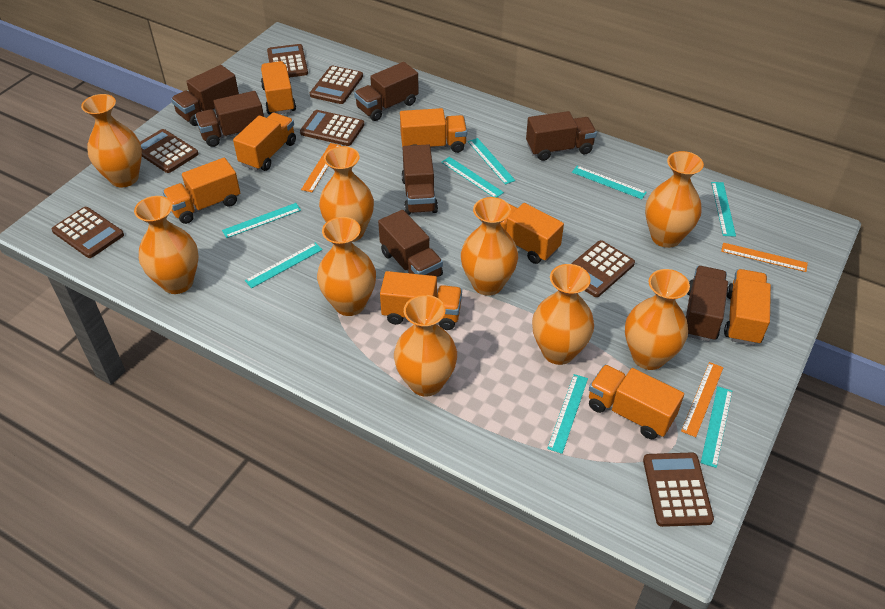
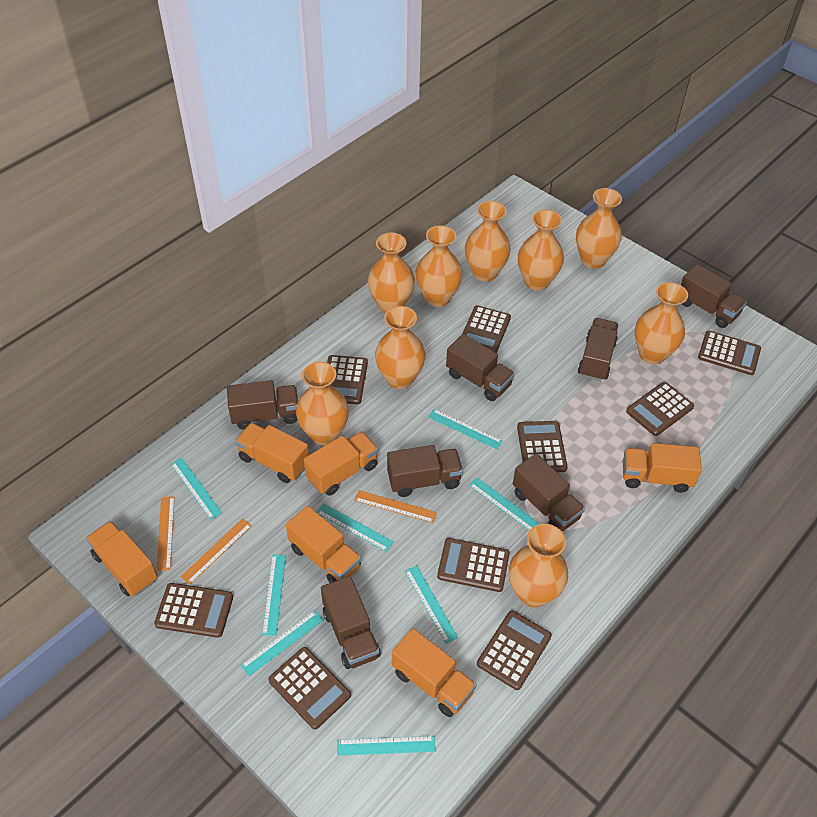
brown calculator: [52,207,124,258] [140,129,198,173] [267,44,308,77] [300,110,364,146] [310,66,363,104] [571,240,635,297] [643,452,714,527] = 7 -> [154,583,233,638] [268,647,351,729] [327,355,368,405] [437,538,510,592] [462,305,511,353] [477,611,552,690] [517,421,568,472] [626,382,694,436] [698,330,761,375] = 9
orange truck: [163,158,240,224] [233,113,296,171] [261,61,296,114] [380,271,462,330] [400,108,467,153] [500,203,564,264] [589,365,684,439] [724,269,771,345] = 8 -> [86,521,158,596] [235,423,309,483] [286,506,361,583] [304,431,378,496] [392,628,476,717] [623,443,702,493] = 6

